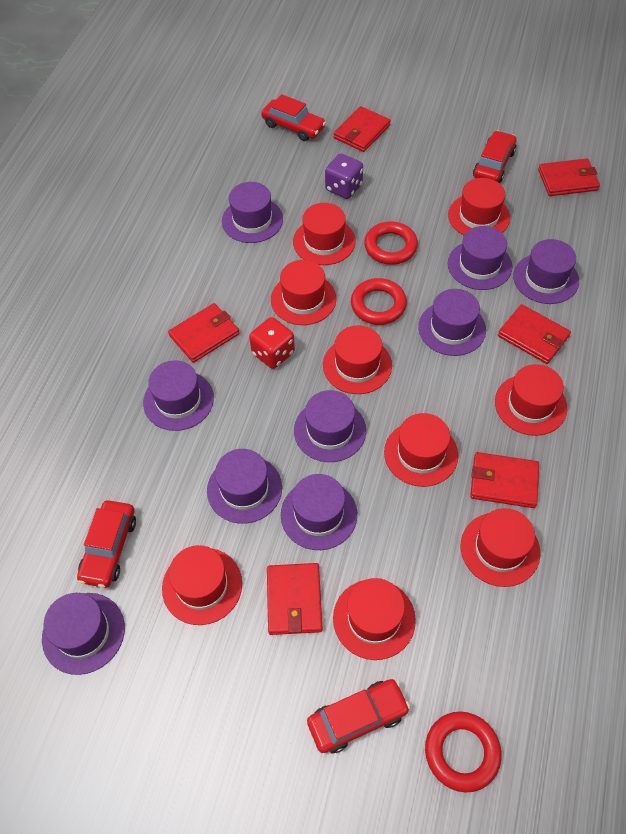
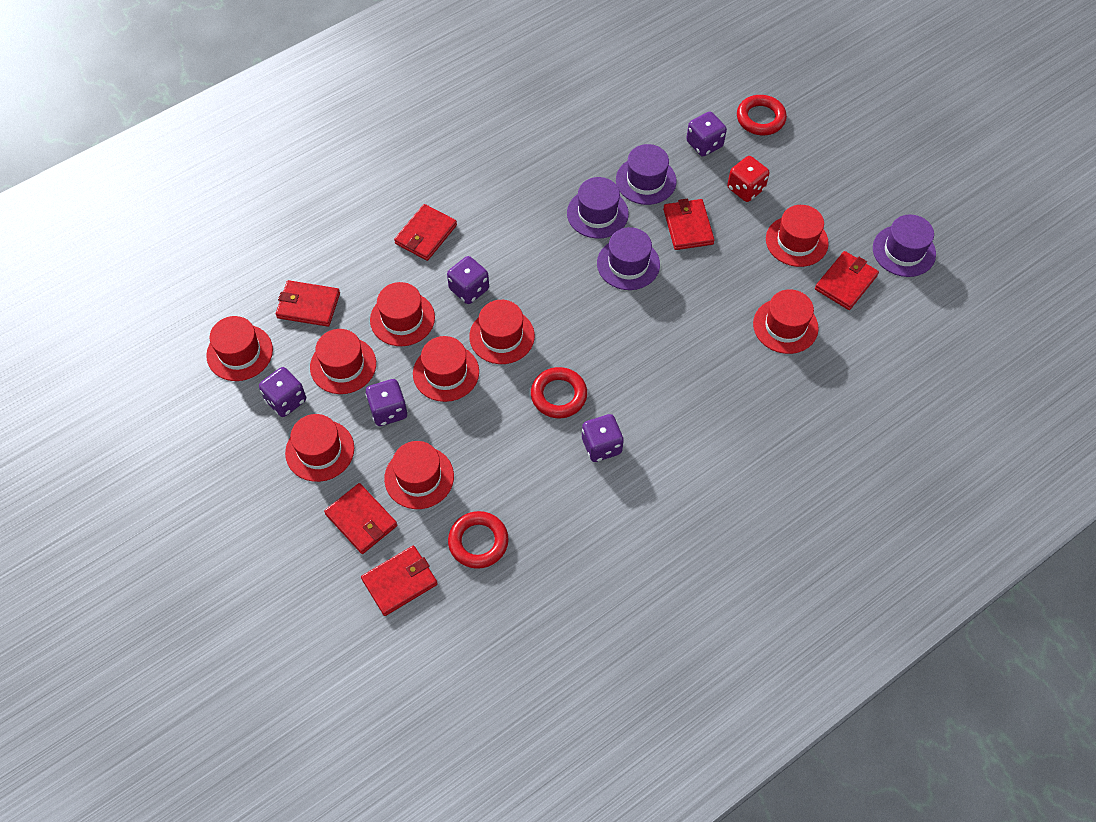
purple dice: [325,154,363,199] = 1 -> [259,367,306,417] [366,379,407,426] [447,256,489,304] [582,414,624,462] [686,111,727,156] = 5
purple hat: [42,593,125,675] [143,360,214,431] [207,449,282,524] [222,182,283,243] [281,474,357,550] [294,390,366,462] [418,289,486,356] [448,226,512,290] [513,239,579,304] = 9 -> [567,177,629,238] [597,227,660,290] [616,144,677,205] [873,214,936,277] = 4
red car: [77,500,136,588] [261,94,326,141] [307,679,410,753] [473,130,516,183] = 4 -> none = 0

